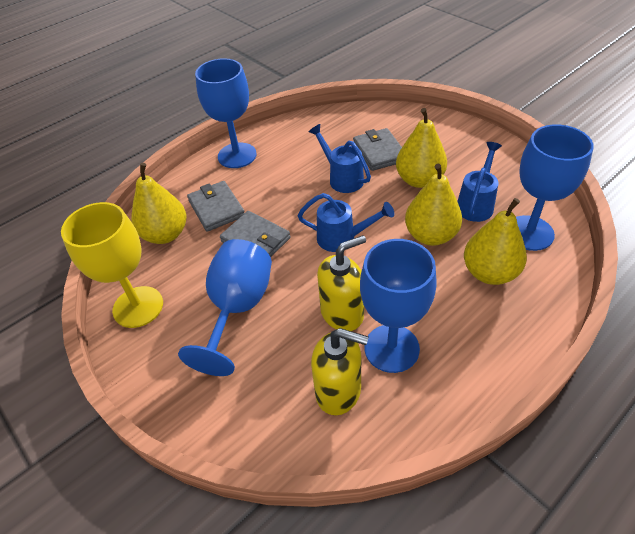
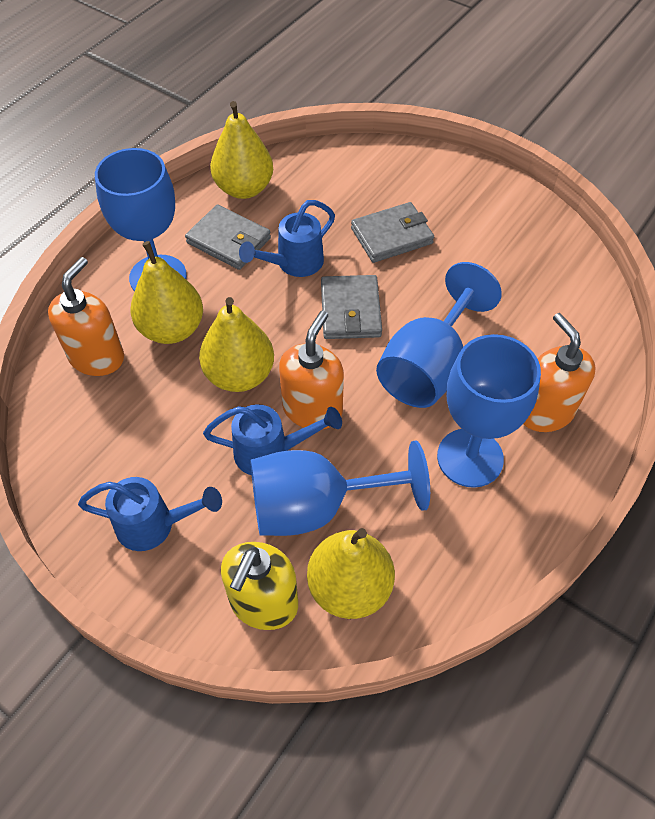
orange soap dispenser: none = 0 -> [48,257,124,376] [279,311,344,430] [523,313,596,432] = 3
yellow goblet: [61,202,163,328] = 1 -> none = 0
yellow soap dispenser: [311,328,369,415] [317,235,366,331] = 2 -> [221,542,298,630] = 1

